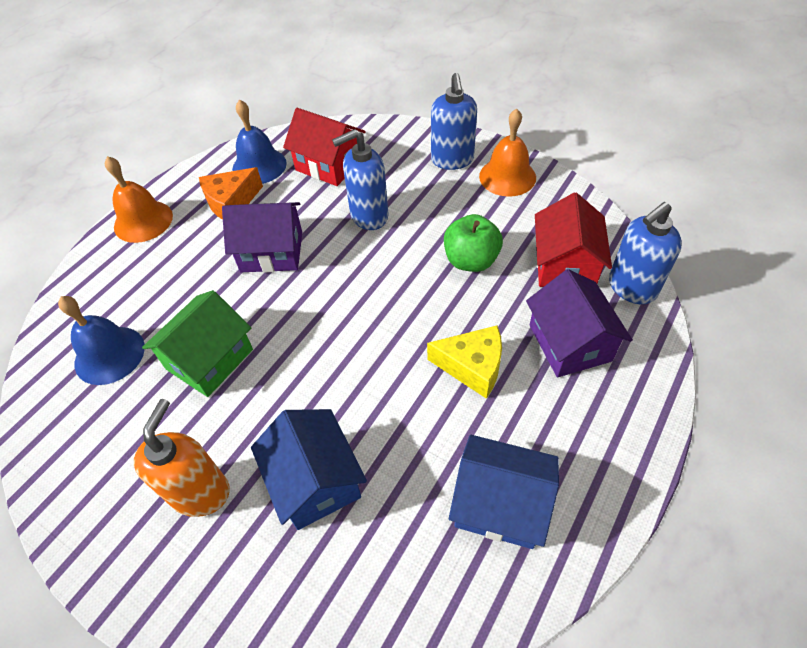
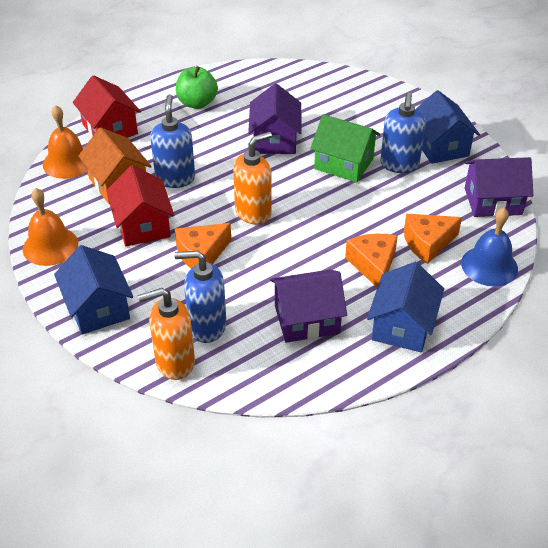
blue bell: [58,296,145,385] [232,99,287,184] = 2 -> [461,208,518,286] = 1
blue house: [251,409,367,530] [449,435,559,549] = 2 -> [54,245,133,334] [367,262,444,352] [416,90,480,164] = 3
orange cheese: [199,167,263,220] = 1 -> [175,223,231,268] [345,233,398,287] [404,214,462,264] = 3
orange house: none = 0 -> [78,127,152,204] = 1
orange soap dispenser: [134,399,230,517] = 1 -> [138,288,195,380] [233,132,272,225] = 2
purple house: [222,202,302,272] [526,269,633,377] = 2 -> [248,83,302,154] [270,270,347,343] [465,157,533,217] = 3
yellow cheese: [427,325,502,399] = 1 -> none = 0

